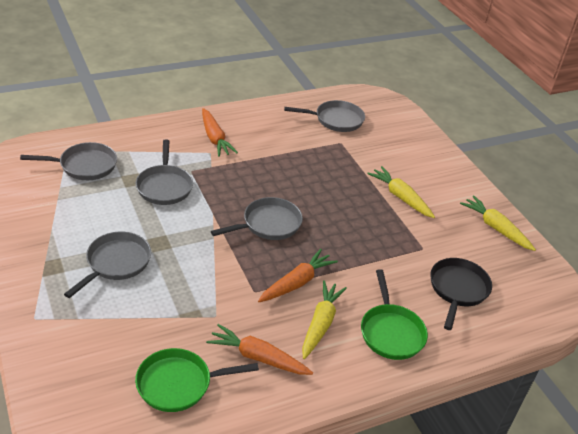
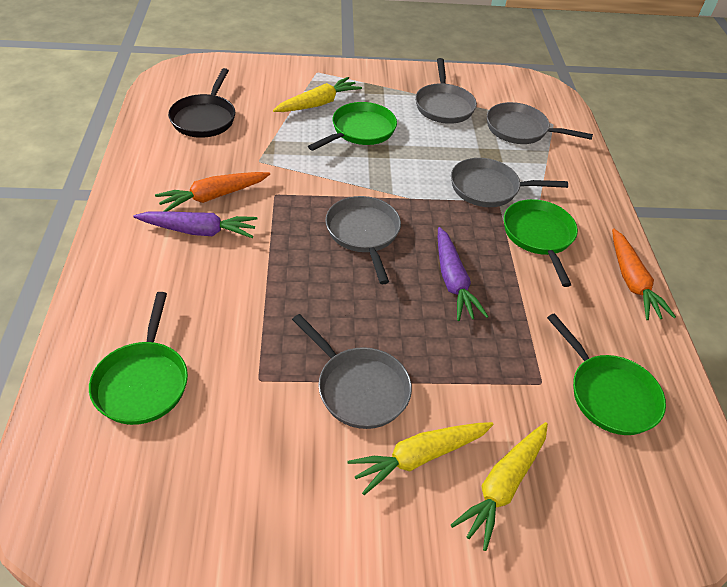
green pan: [135,348,259,412] [361,269,428,360] = 2 -> [89,292,188,425] [308,102,397,151] [504,199,578,287] [547,313,666,435] = 4
orange carrot: [202,108,238,157] [206,324,313,375] [258,249,338,302] = 3 -> [155,172,270,211] [612,228,676,320] = 2
purple carrot: none = 0 -> [133,211,257,238] [438,227,489,321] = 2

